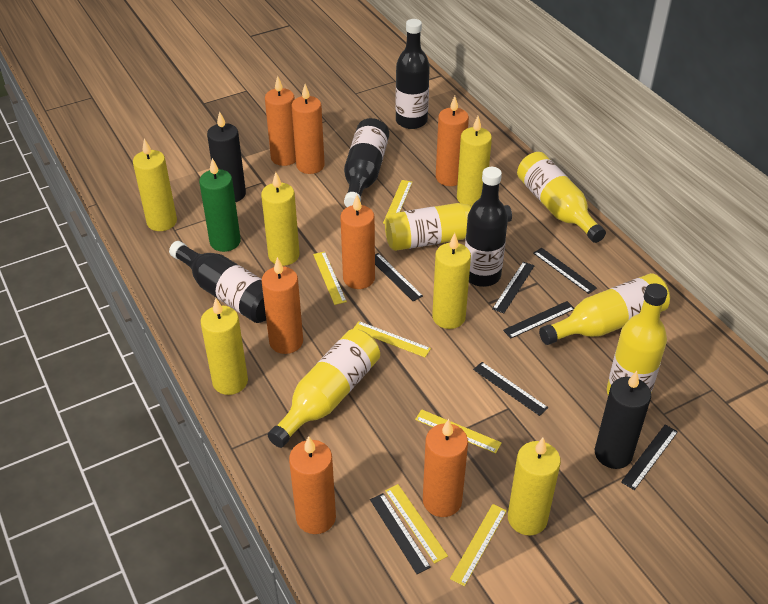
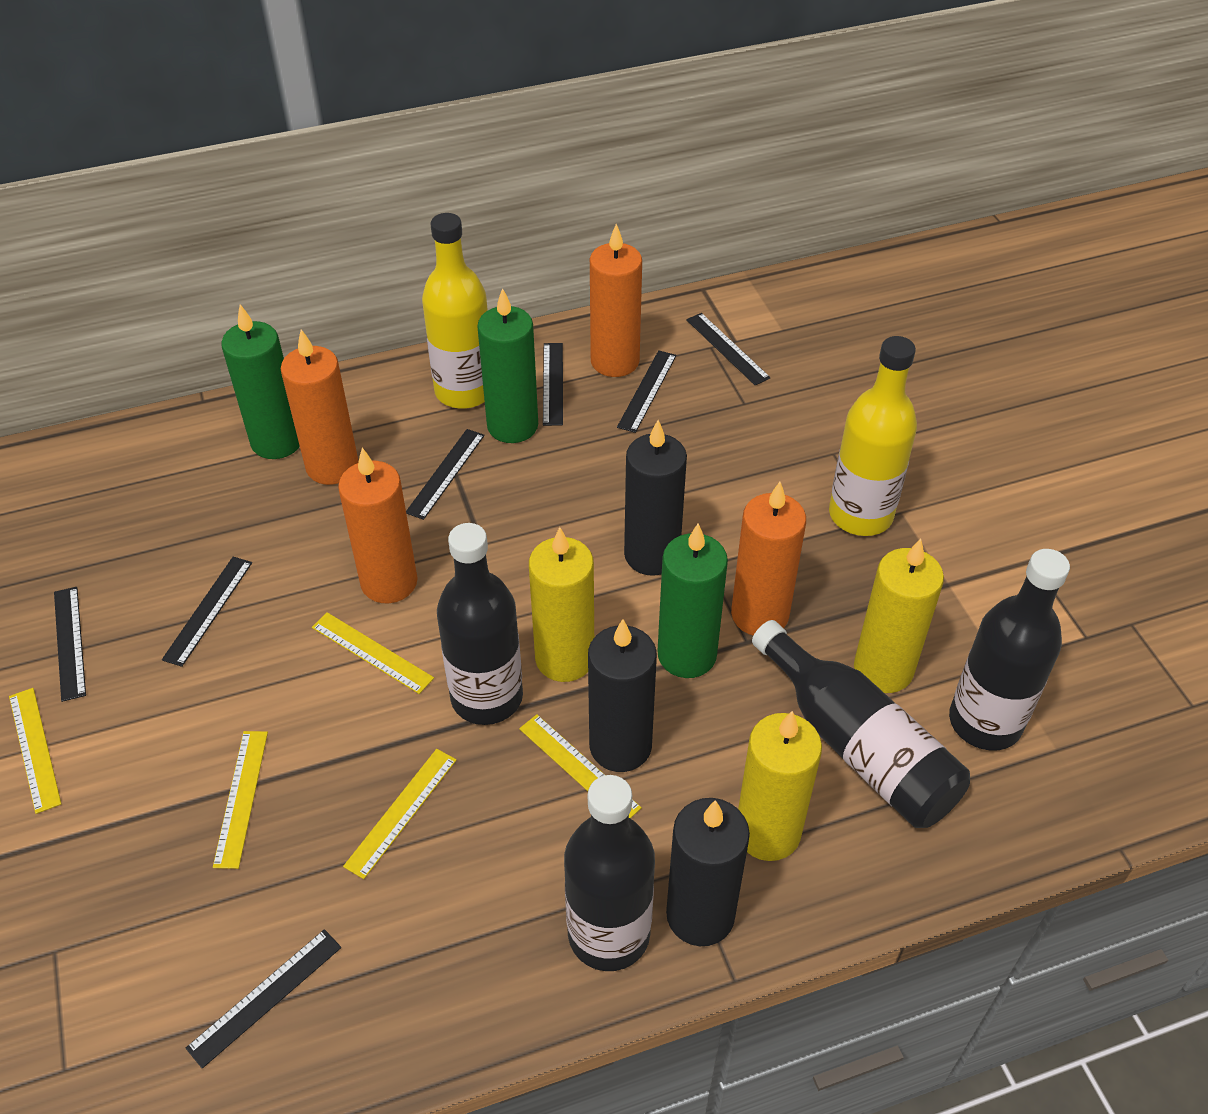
black candle: [207,111,246,202] [595,371,651,469] = 2 -> [588,619,657,772] [624,420,687,576] [666,798,750,946] = 3
green candle: [199,158,241,252] = 1 -> [221,304,300,459] [477,288,538,443] [658,523,728,678] = 3
orange candle: [262,257,303,354] [265,76,296,166] [289,436,336,534] [291,84,325,174] [340,195,375,289] [423,419,468,517] [436,96,469,186] = 7 -> [281,329,359,485] [338,448,417,603] [590,224,642,377] [731,482,806,636] = 4
yellow bottle: [268,329,380,448] [385,203,512,251] [517,152,606,243] [539,273,670,345] [607,283,667,395] = 5 -> [422,213,488,409] [829,336,917,536] = 2
yellow candle: [133,139,177,231] [201,298,248,395] [261,172,300,266] [432,233,471,329] [457,116,492,206] [508,438,561,535] = 6 -> [529,527,594,682] [738,711,822,861] [854,538,944,693] = 3
yellow ruler: [313,251,347,305] [353,321,431,357] [383,180,412,224] [385,484,448,564] [415,409,502,453] [450,504,507,586] = 6 -> [9,688,61,814] [213,731,268,869] [312,612,434,694] [343,749,457,879] [519,714,642,818] = 5

